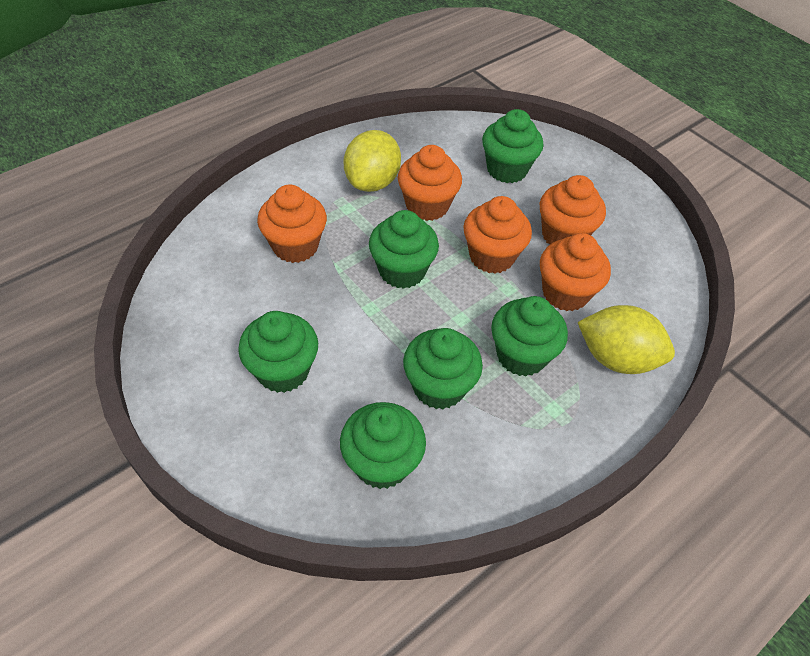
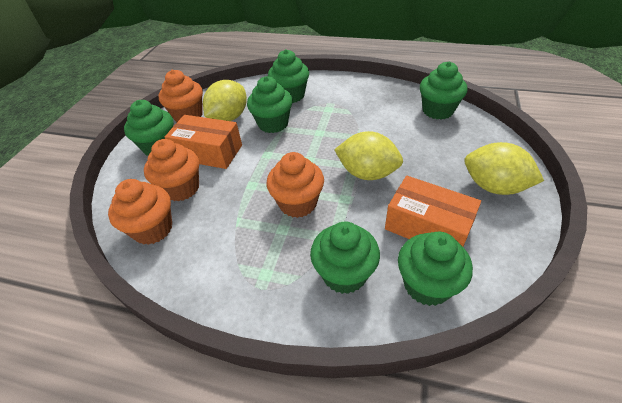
orange box: none = 0 -> [165,115,242,169] [385,176,481,246] = 2
orange cupcake: [257,184,327,263] [398,145,462,221] [463,196,532,274] [540,175,606,244] [540,233,611,311] = 5 -> [108,179,172,245] [144,139,199,201] [158,70,203,122] [266,152,324,218] = 4
yellow lemon: [343,130,401,192] [577,305,675,374] = 2 -> [203,80,247,121] [334,131,403,180] [465,142,544,195] = 3

